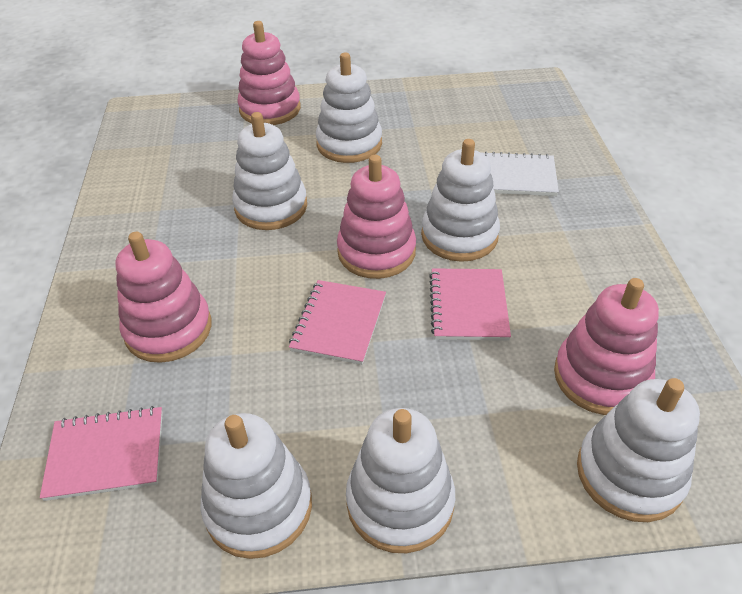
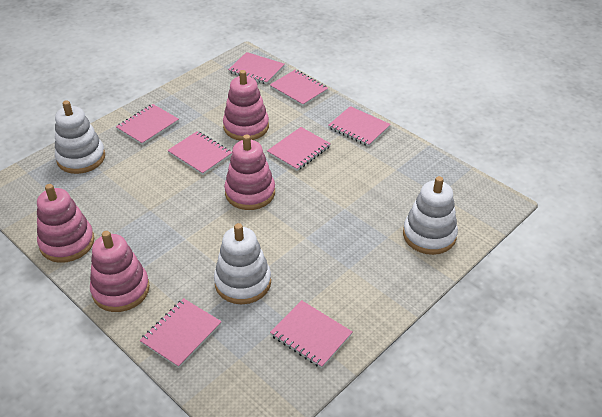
pink notebook: [40,406,163,501] [289,280,386,365] [429,268,511,341] = 3 -> [116,104,179,145] [140,298,222,368] [167,131,232,175] [228,52,285,84] [267,127,331,171] [270,70,328,106] [270,300,353,368] [328,106,391,147] = 8
white notebook: [482,151,559,196] = 1 -> none = 0
white stacking toy: [201,413,312,559] [232,112,307,230] [316,52,382,163] [346,408,455,553] [421,139,500,262] [577,378,700,522] = 6 -> [55,100,105,174] [214,223,271,304] [403,176,458,255] = 3

